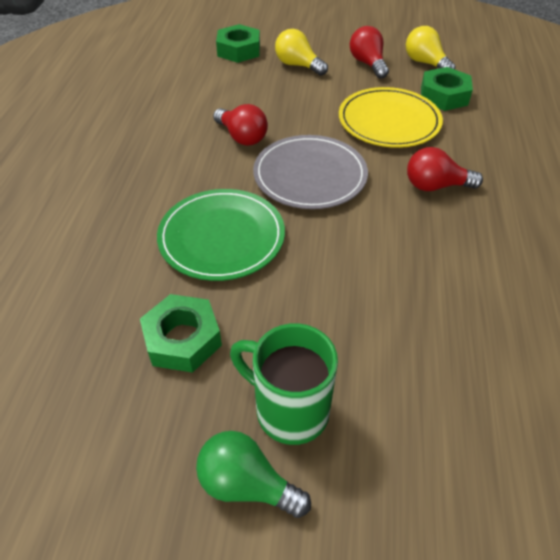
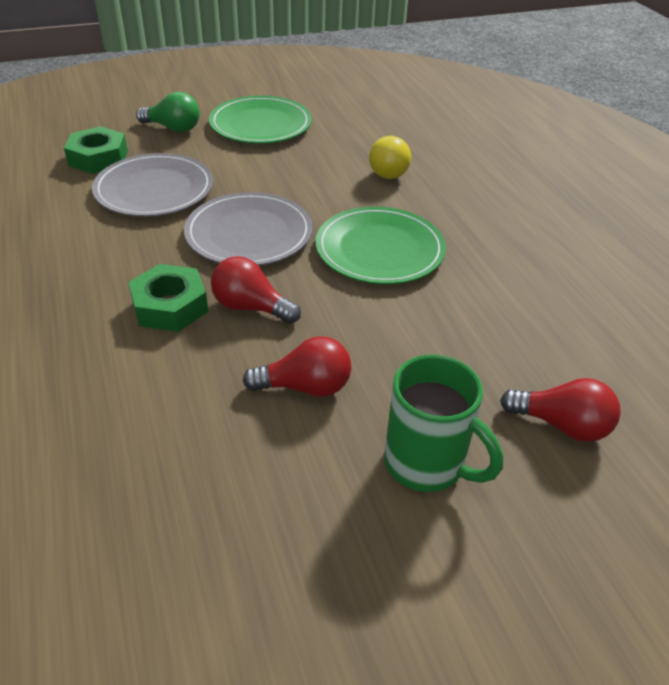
green nut: [140,294,222,373] [216,24,260,63] [421,67,473,111] = 3 -> [64,126,128,174] [129,264,208,332] = 2
green plate: [157,189,285,281] = 1 -> [209,96,312,144] [316,207,446,284] = 2
grey plate: [253,135,368,209] = 1 -> [92,153,213,217] [184,192,313,266] = 2
yellow light bulb: [275,29,328,76] [406,26,456,69] = 2 -> [369,136,411,179] = 1
yellow plate: [339,87,443,148] = 1 -> none = 0

